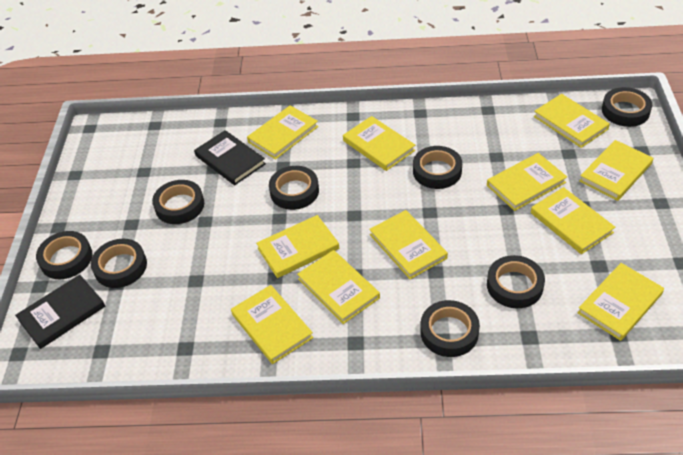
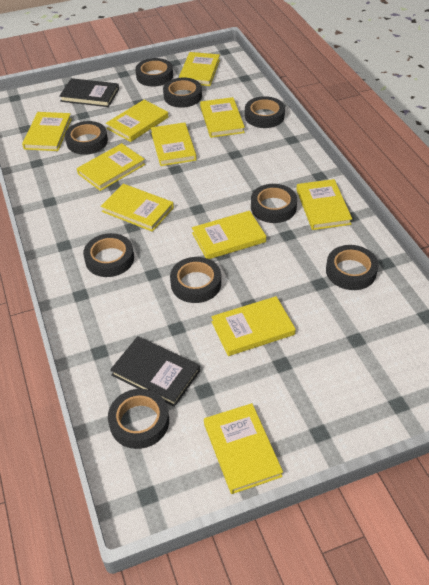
black tape: [36,231,93,279] [91,239,147,288] [152,180,204,224] [269,166,319,210] [413,146,462,189] [420,300,480,357] [487,255,545,308] [602,87,652,127] = 8 -> [65,121,108,155] [83,233,134,277] [108,389,169,449] [135,58,173,86] [163,78,202,108] [170,257,221,303] [245,96,285,128] [251,184,297,223] [326,245,378,290] = 9

